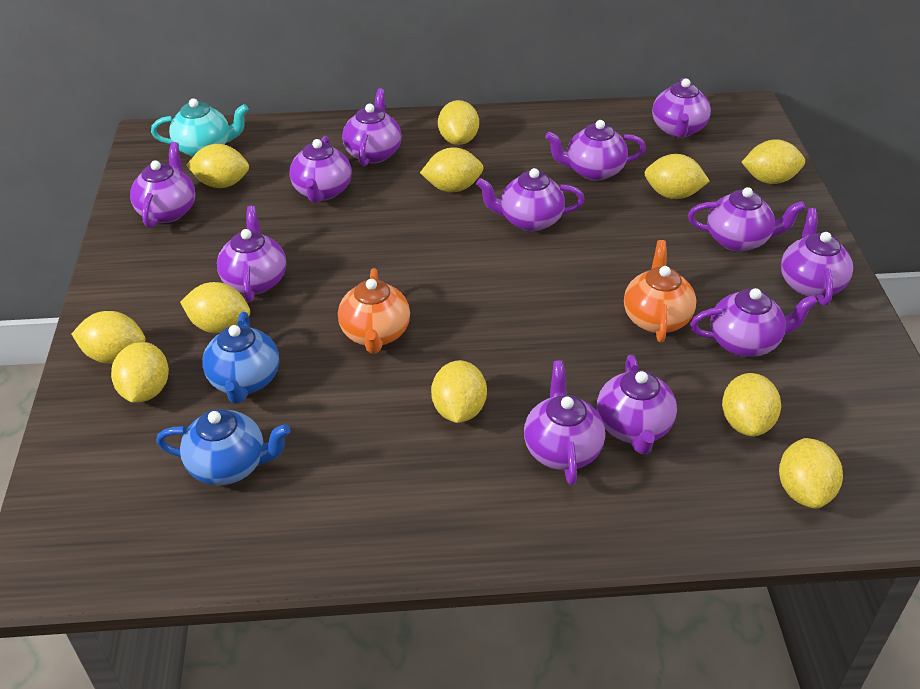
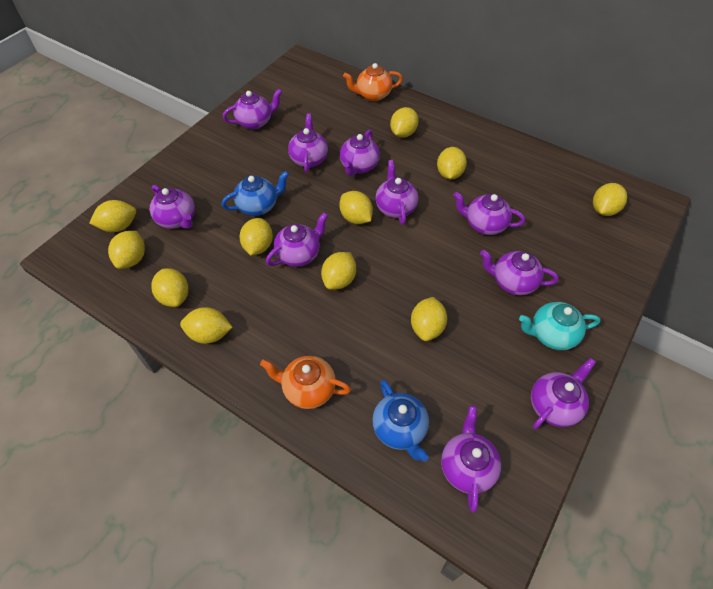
purple teapot: [130,142,195,228] [217,206,286,302] [289,136,352,203] [342,88,402,166] [476,168,585,232] [524,361,605,485] [545,120,646,181] [597,355,677,454] [652,78,711,138] [688,187,806,252] [690,288,818,357] [781,208,853,306] = 12 -> [150,185,195,229] [223,89,282,129] [266,212,328,267] [288,113,328,172] [340,130,380,176] [375,160,418,225] [441,405,501,512] [453,192,525,235] [480,250,559,295] [531,358,596,430] = 10

